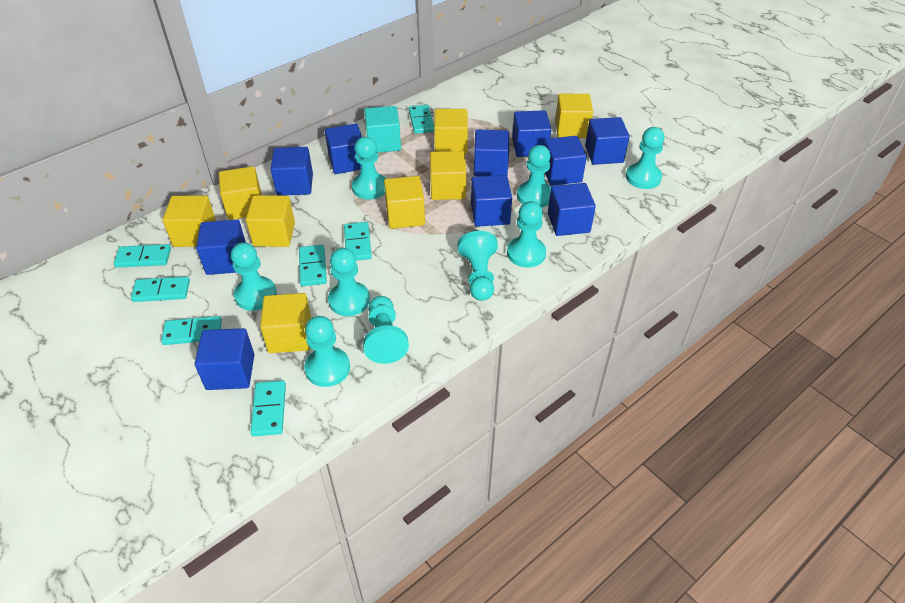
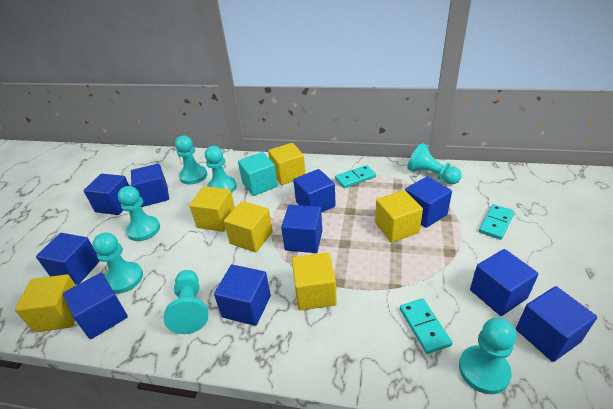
turquoise domino: [114,244,171,268] [131,276,190,302] [161,316,222,345] [250,381,286,436] [299,245,327,286] [344,222,372,261] [409,105,434,134] = 7 -> [335,165,376,188] [400,298,452,354] [479,204,515,240] = 3
turquoise pawn: [231,242,277,311] [304,316,350,387] [328,248,370,316] [352,137,386,200] [363,296,409,364] [458,231,498,301] [507,201,546,268] [517,145,551,208] [626,127,665,189] = 9 -> [92,232,143,294] [118,186,160,241] [164,270,208,334] [175,135,207,185] [205,146,237,193] [408,143,462,184] [459,318,516,394] = 7
yellow cube: [163,196,216,247] [219,166,262,220] [246,195,295,247] [260,293,311,353] [384,176,425,229] [430,151,466,200] [434,109,468,154] [555,93,593,138] = 8 -> [15,274,76,332] [189,186,235,232] [224,201,273,252] [268,143,305,185] [292,252,337,310] [375,190,423,243] = 6

